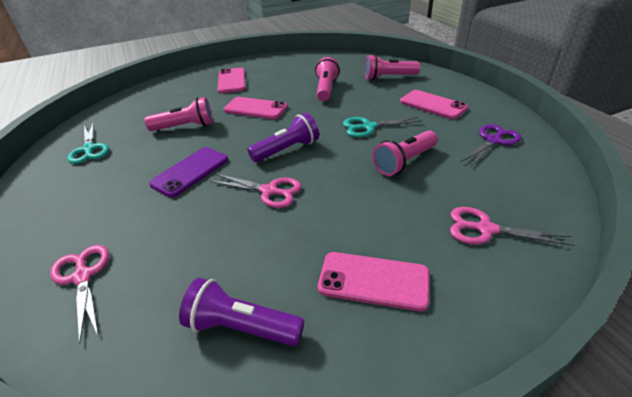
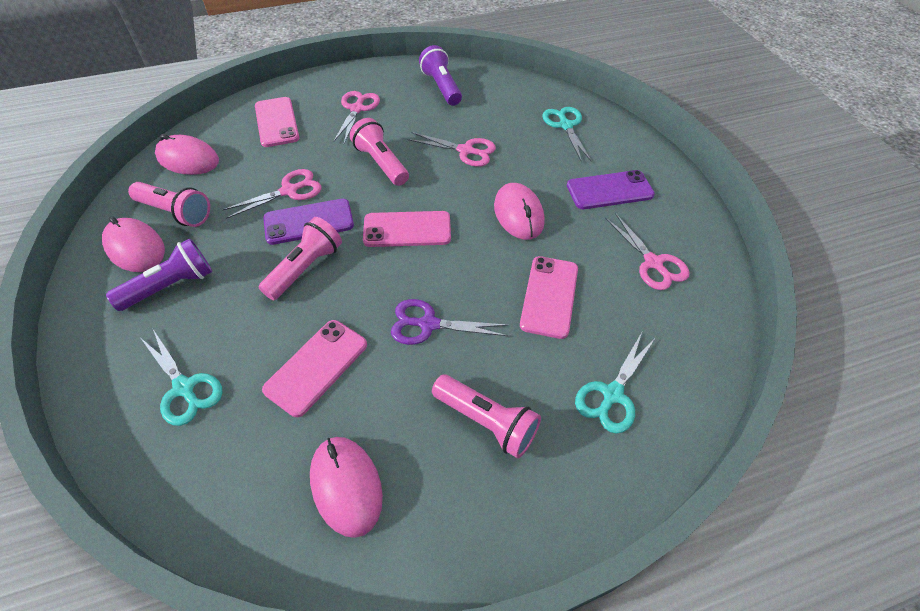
pink mouse: none = 0 -> [102,216,165,272] [155,134,219,175] [310,437,383,538] [494,183,545,240] = 4
pink scissors: [50,245,109,344] [210,174,301,208] [450,207,574,246] = 3 -> [222,169,322,219] [333,91,380,144] [407,132,496,167] [605,213,690,290] = 4
purple phone: [149,147,228,197] = 1 -> [263,199,354,245] [567,170,655,209] = 2
turquoise scissors: [67,122,109,164] [343,117,422,137] = 2 -> [141,329,223,426] [542,107,592,162] [575,333,656,433] = 3

